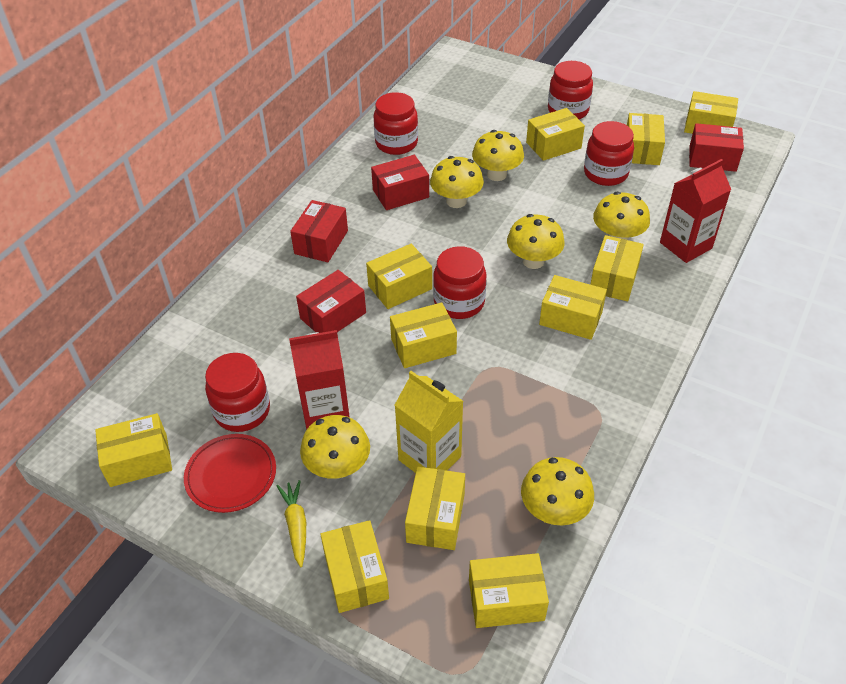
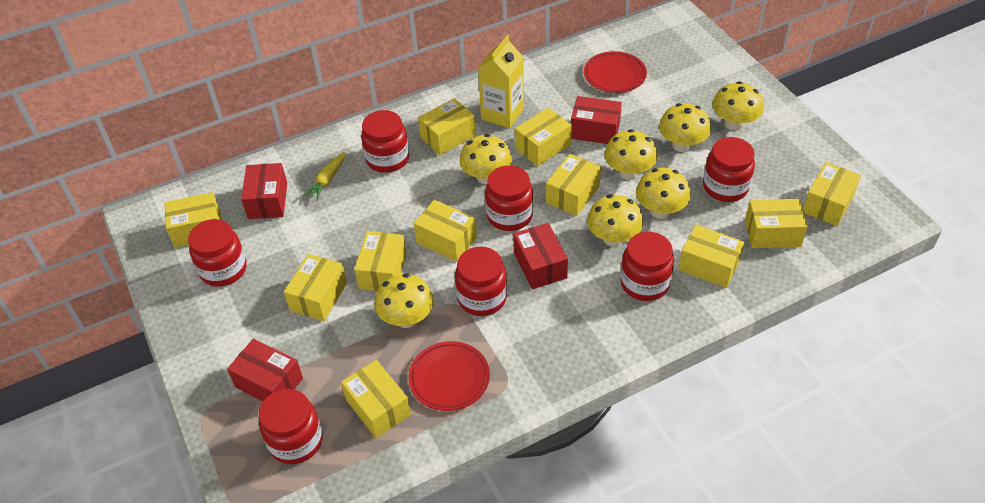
red carton: [289,330,350,430] [660,159,731,263] = 2 -> none = 0
red jar: [205,353,270,432] [373,92,418,155] [433,246,486,319] [548,61,593,119] [584,121,634,186] = 5 -> [188,219,247,287] [259,389,323,464] [361,110,409,173] [455,247,507,316] [485,165,533,231] [620,232,674,301] [703,137,755,202] = 7
red plate: [184,434,276,513] = 1 -> [408,341,490,411] [584,51,647,93] = 2
yellow mushroom: [300,415,370,479] [430,156,484,208] [472,130,524,181] [507,214,565,269] [521,457,594,525] [593,192,650,240] = 6 -> [375,273,434,328] [460,134,512,184] [587,195,643,247] [605,129,657,180] [636,168,691,219] [659,103,711,152] [712,81,764,131] = 7

